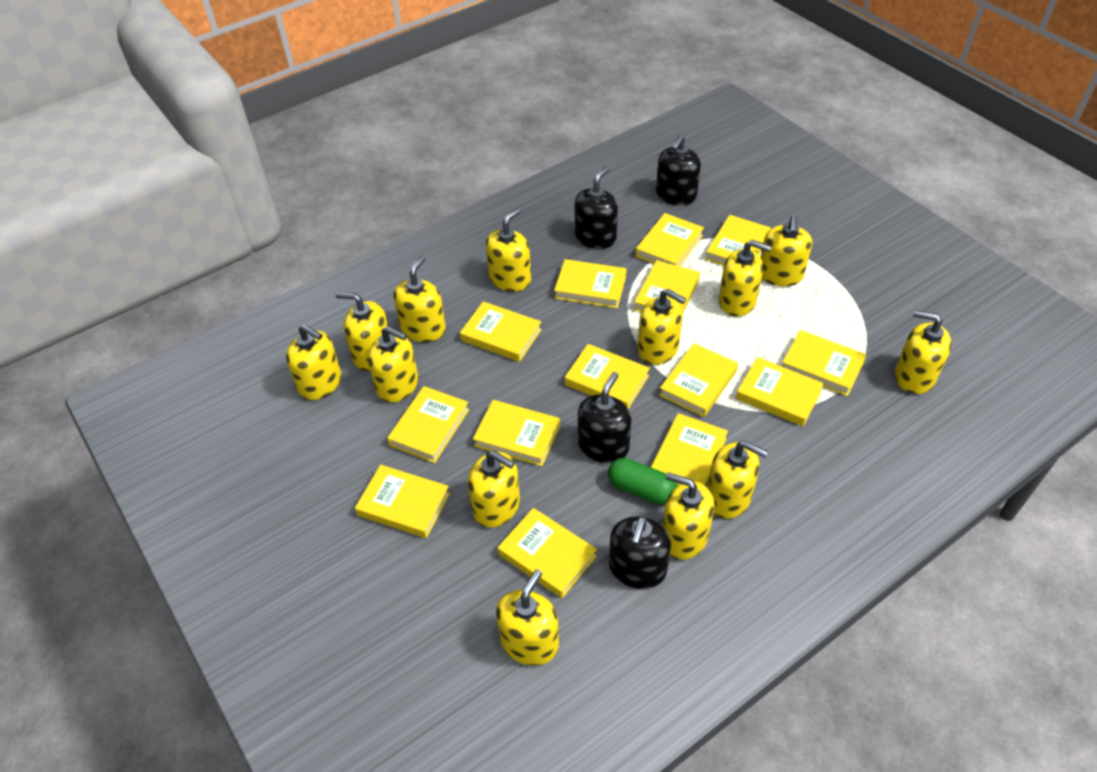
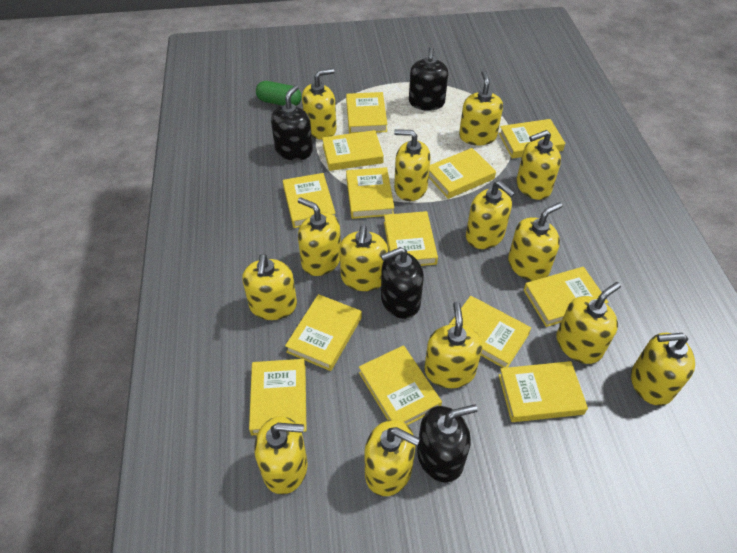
yellow book: [355,465,450,538] [387,386,469,463] [460,301,542,362] [473,400,560,466] [498,508,597,598] [554,259,627,308] [565,344,650,409] [634,260,700,313] [636,213,704,266] [651,413,728,486] [659,343,738,417] [705,215,771,266] [736,357,824,426] [782,330,867,396] = 14 -> [249,359,307,435] [283,173,336,228] [285,294,362,371] [322,130,384,171] [346,92,388,134] [346,167,394,219] [359,345,442,425] [384,211,438,266] [429,148,496,199] [449,296,531,368] [499,119,565,159] [499,361,588,422] [524,267,609,327] = 13
yellow soap dispenser: [286,324,341,400] [335,292,388,371] [368,326,418,403] [394,256,446,342] [468,451,520,528] [486,208,531,292] [496,569,559,665] [638,289,686,365] [662,472,715,560] [707,441,768,519] [719,240,771,316] [761,215,812,286] [895,310,952,394] = 13 -> [242,254,297,320] [254,416,307,495] [298,197,341,276] [302,68,337,140] [339,225,388,291] [364,420,420,496] [394,129,431,201] [424,302,482,388] [459,70,503,145] [466,181,515,249] [508,202,562,281] [516,130,561,200] [556,282,621,364] [631,333,695,406] = 14

